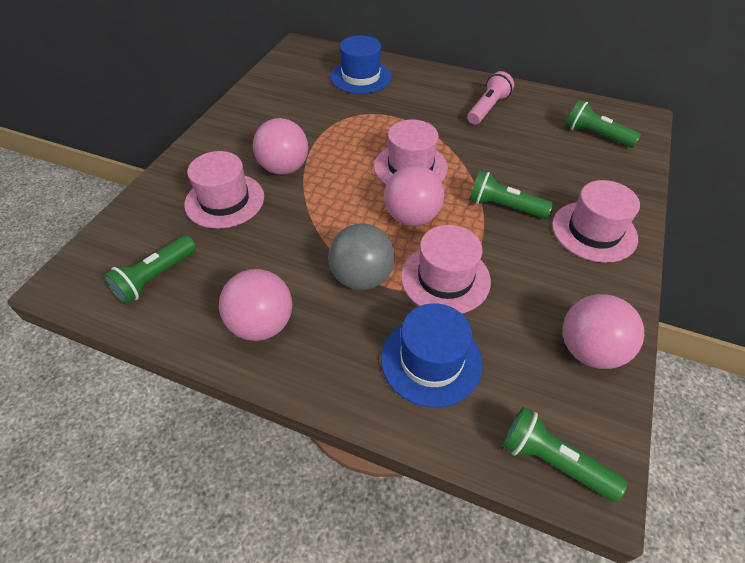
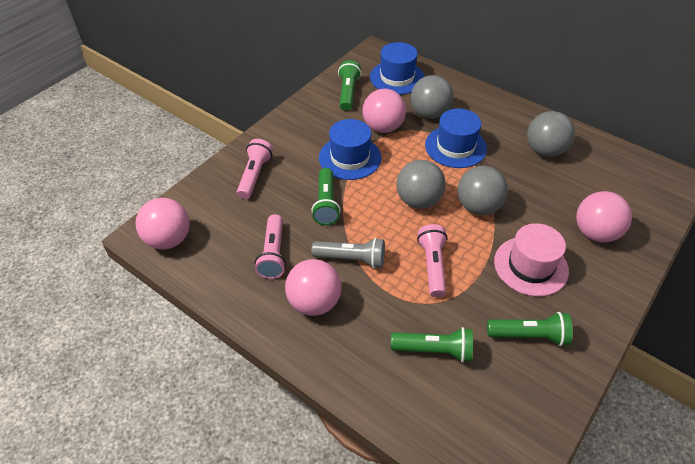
blue hat: [330,35,392,94] [381,303,483,408] = 2 -> [319,119,382,180] [370,42,425,95] [425,108,487,168] = 3
grey ball: [328,223,395,290] = 1 -> [396,160,446,209] [411,75,453,119] [457,166,508,215] [527,111,575,157] = 4
grey flashlight: none = 0 -> [311,238,385,269] = 1
pink flashlight: [467,71,514,125] = 1 -> [237,139,273,199] [255,214,286,279] [417,224,448,297] = 3
pink hat: [184,151,264,229] [374,120,448,184] [401,225,491,314] [552,180,640,263] = 4 -> [494,223,569,297] = 1

